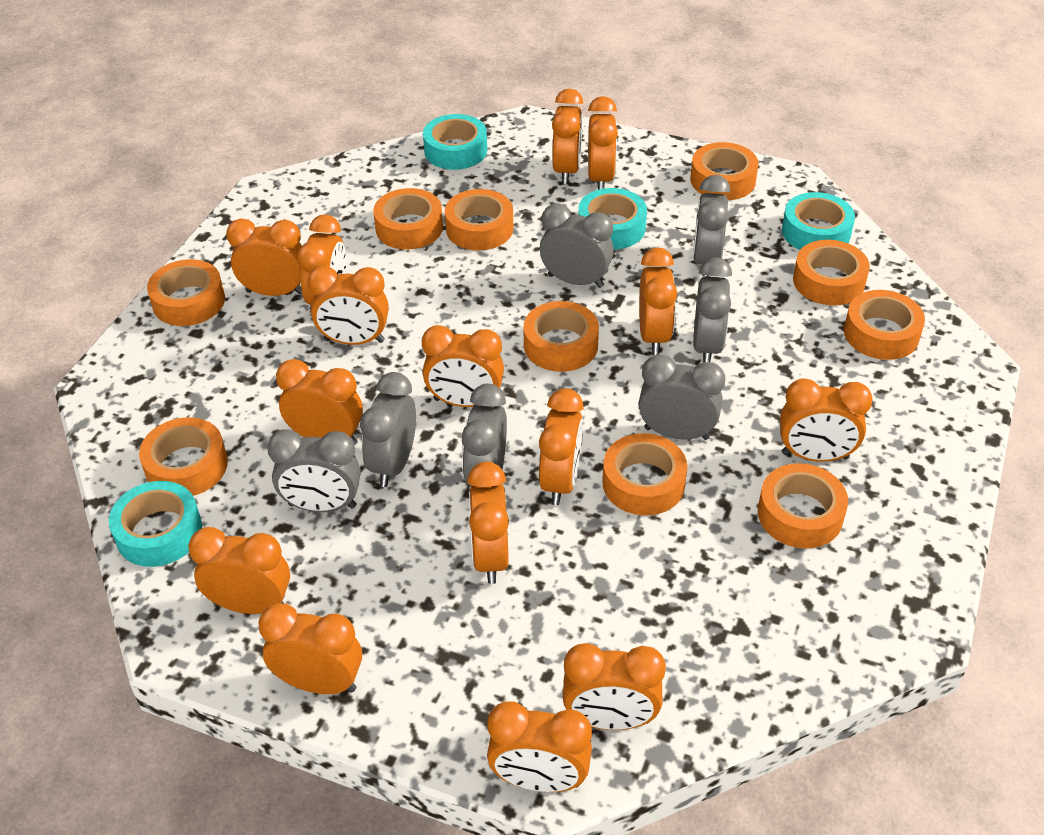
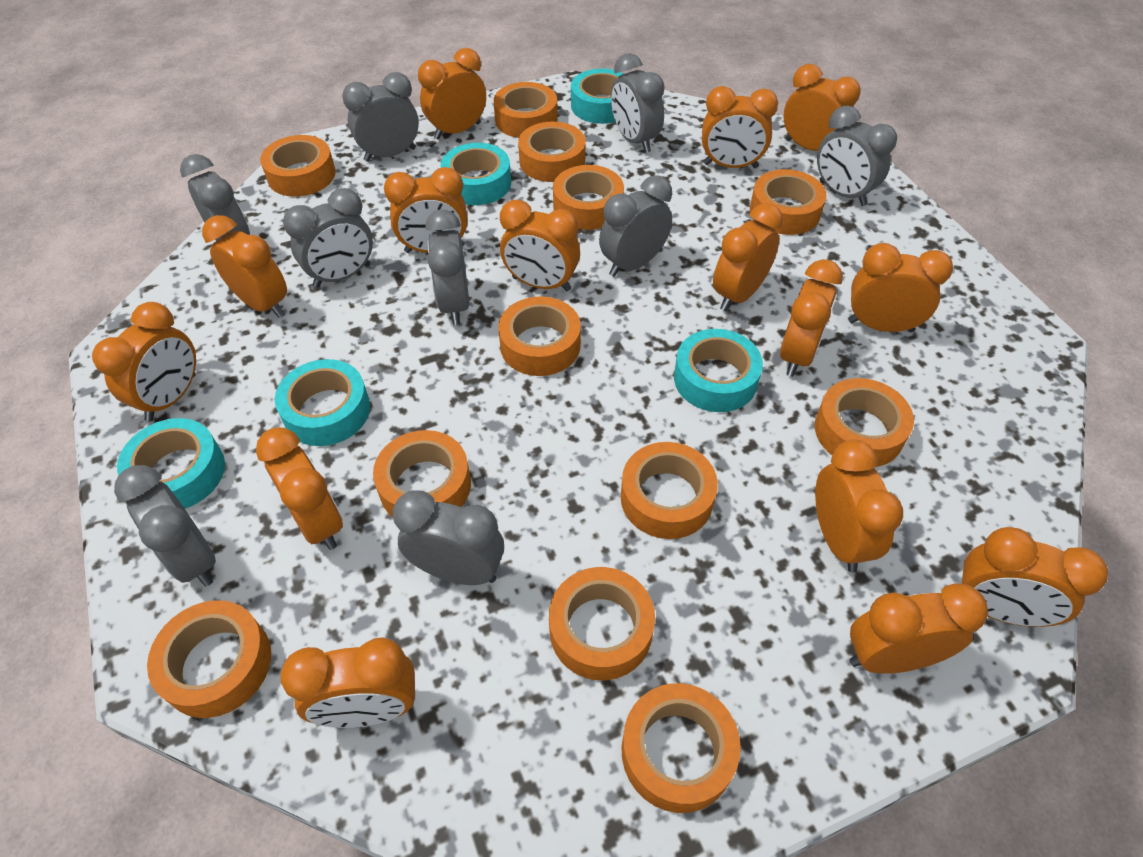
grey clock: [267,429,360,512] [360,372,416,487] [462,384,507,486] [540,203,614,288] [639,354,725,440] [693,175,730,277] [693,257,732,362] = 7 -> [114,465,216,587] [180,154,250,241] [283,188,373,288] [342,72,419,162] [393,490,504,585] [425,209,469,325] [599,175,672,277] [611,53,665,153] [817,105,897,206] = 9
orange tape: [139,417,228,496] [147,259,225,326] [373,188,443,250] [445,189,513,250] [524,301,599,372] [602,433,687,515] [690,142,759,200] [758,463,848,548] [793,240,870,306] [844,290,925,360] = 10 -> [147,600,271,718] [260,135,336,197] [373,430,471,517] [493,82,558,138] [498,296,581,376] [518,122,586,182] [549,567,655,680] [553,165,624,230] [621,442,718,539] [621,683,741,813] [750,169,827,235] [815,378,914,467] = 12
turquoise tape: [109,481,202,567] [423,114,487,170] [578,188,647,249] [782,192,855,250] = 4 -> [117,418,225,509] [275,359,370,446] [441,143,511,205] [571,69,624,124] [674,329,763,412] = 5

